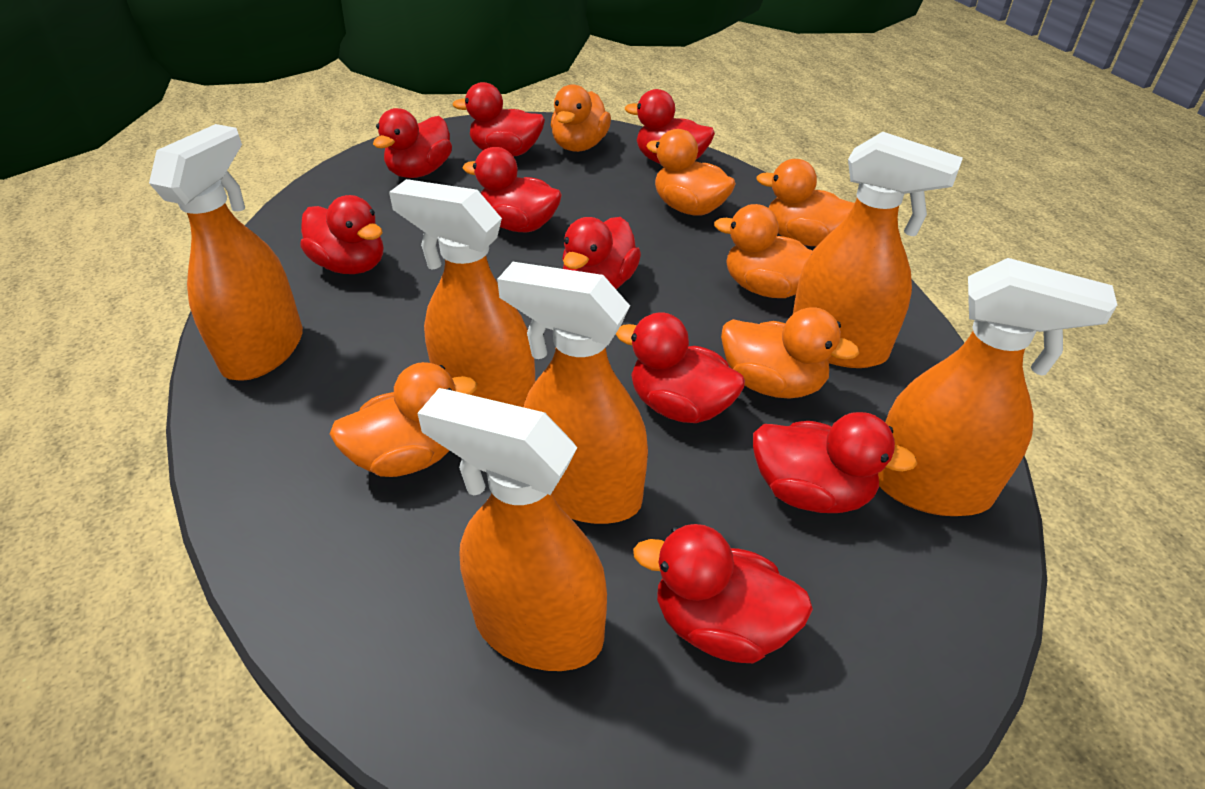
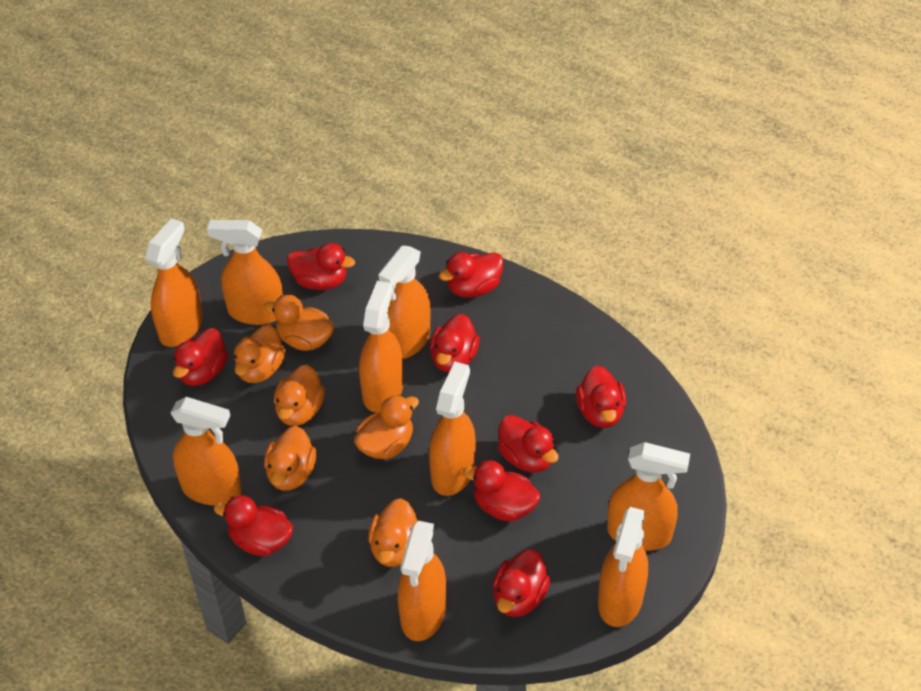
orange spray bottle: [149,124,303,381] [389,179,535,407] [417,388,607,671] [497,262,648,524] [793,132,963,368] [878,258,1117,516] = 6 -> [145,218,203,347] [171,397,242,505] [207,220,283,325] [359,281,403,413] [378,245,430,359] [398,521,446,641] [429,362,476,496] [598,507,648,627] [607,442,690,551] = 9

